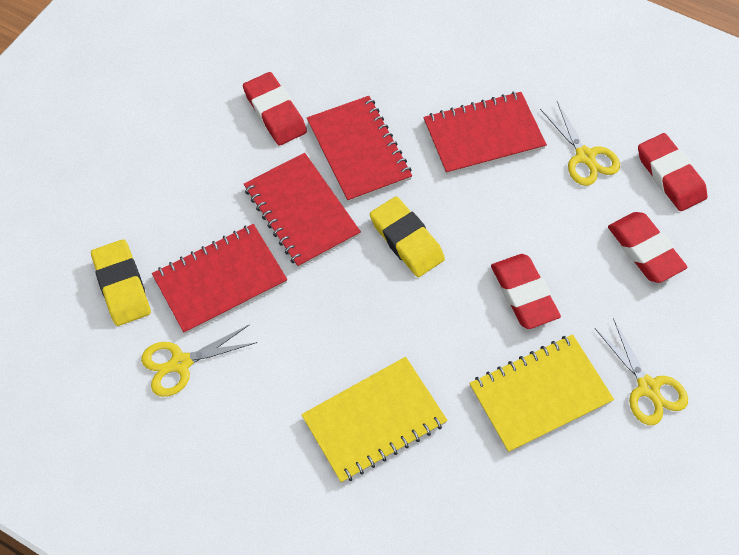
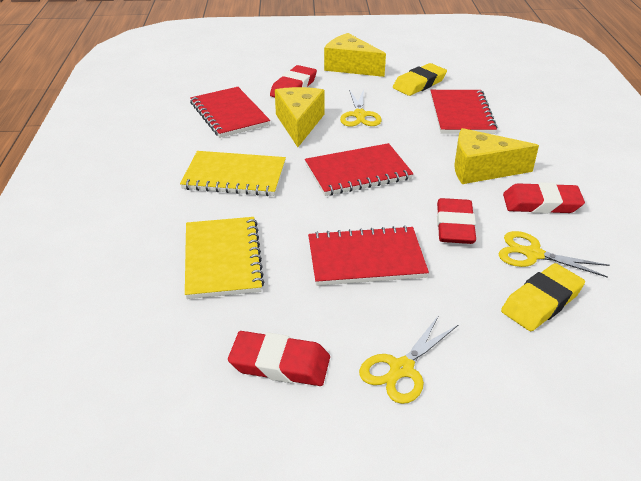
yellow cheese: none = 0 -> [275,87,325,147] [324,33,386,77] [454,128,539,184] = 3

